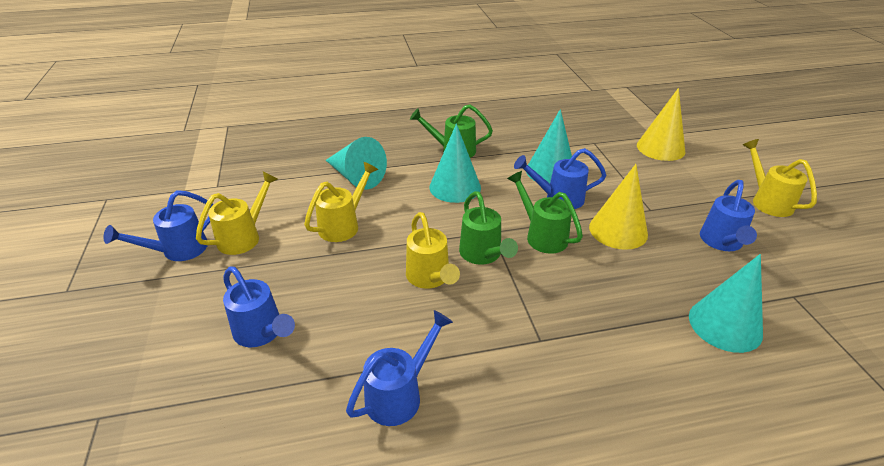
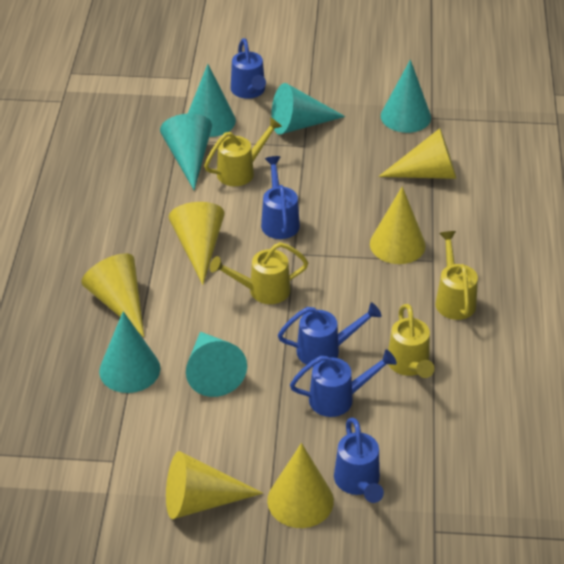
green watering can: [410,104,493,158] [459,191,518,265] [507,171,583,254] = 3 -> none = 0
turquoise cone: [326,137,387,190] [429,123,481,203] [526,109,572,183] [689,254,763,353] = 4 -> [99,311,160,393] [160,113,212,190] [186,332,247,397] [188,64,236,137] [271,83,345,134] [381,60,431,133] = 6
yellow cone: [589,164,648,250] [637,88,685,161] = 2 -> [81,253,144,337] [166,451,263,519] [169,202,224,285] [267,443,334,528] [370,186,426,264] [378,128,457,179] = 6

